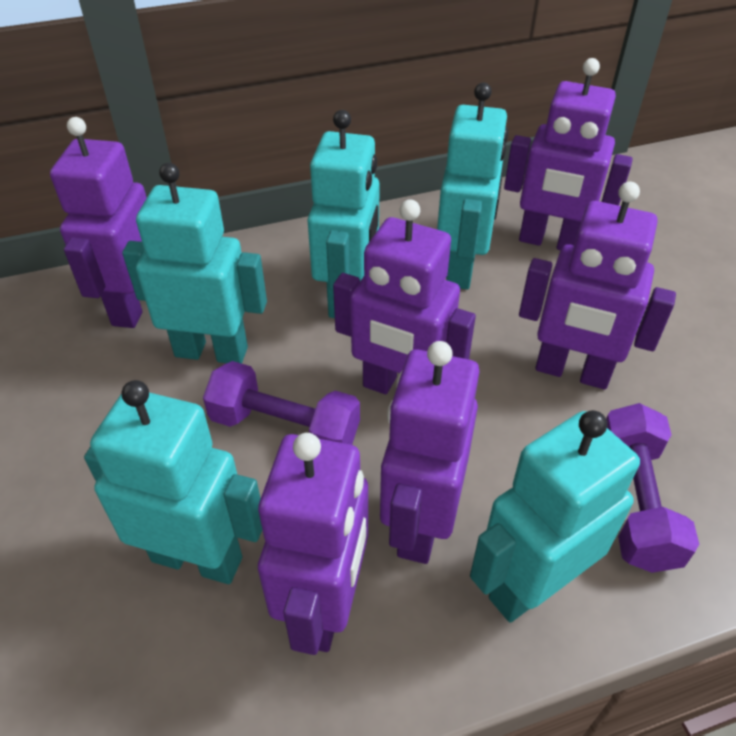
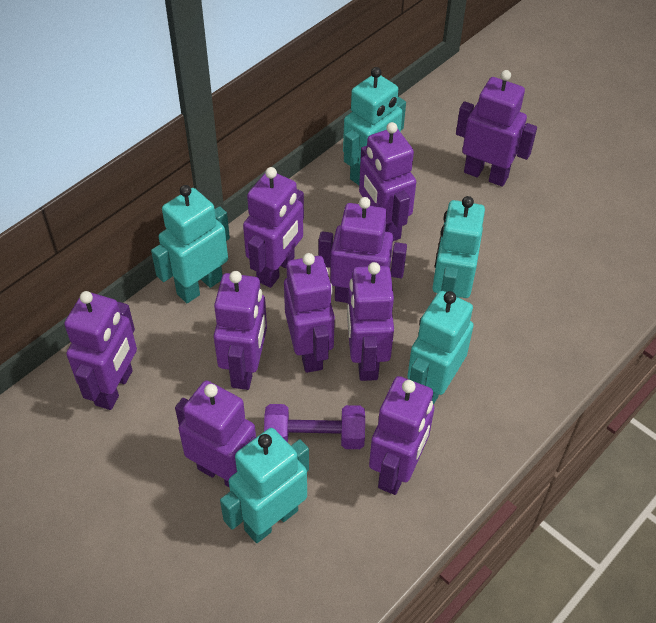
purple dumbbell: [203,361,360,445] [606,403,699,573] = 2 -> [264,404,365,449] = 1
purple robot: [50,117,147,328] [258,433,368,655] [333,199,476,394] [380,341,480,564] [504,58,633,250] [519,182,676,389] = 6 -> [64,291,137,410] [175,381,256,487] [214,271,267,390] [243,167,304,288] [284,253,335,373] [319,197,407,303] [347,262,394,381] [359,122,416,241] [369,376,434,495] [456,70,537,187] = 10

